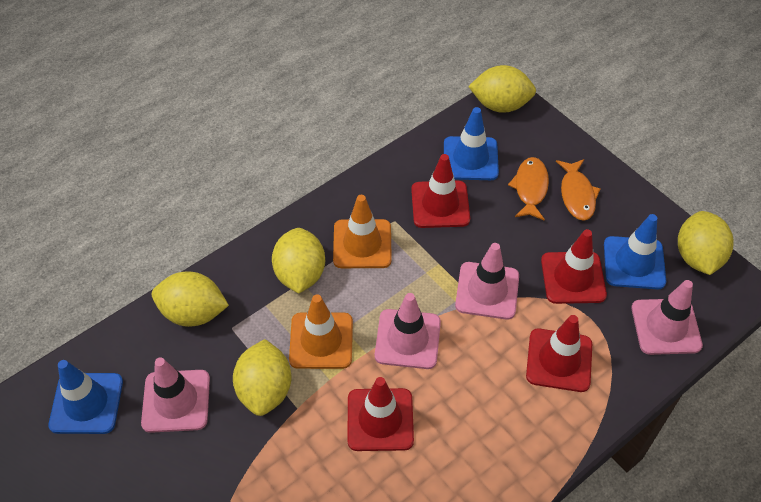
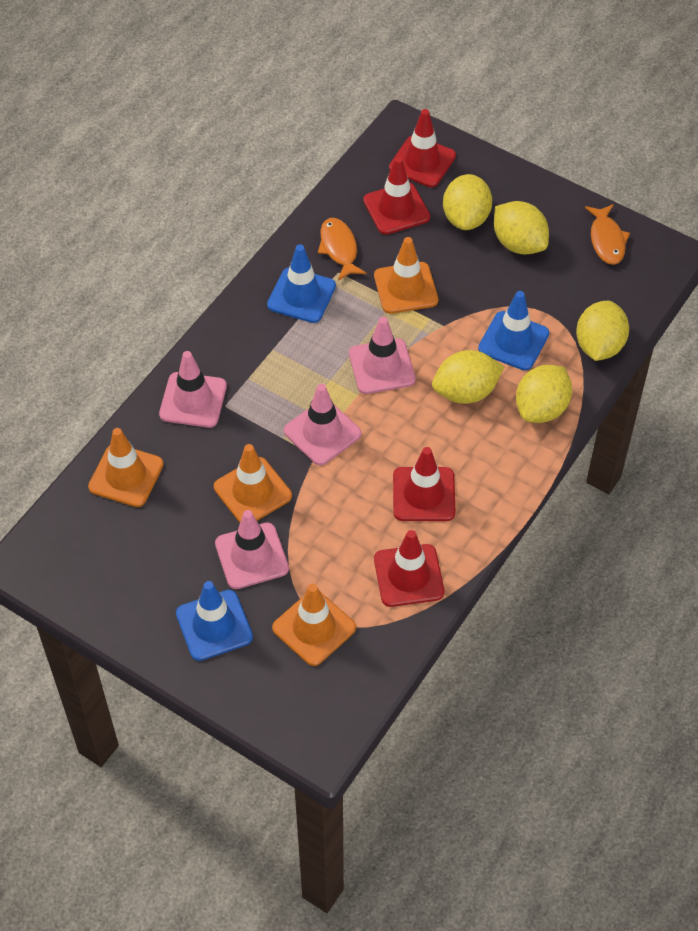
orange traffic cone: [289,295,353,369] [333,195,392,268] = 2 -> [88,428,164,507] [214,444,292,523] [272,584,356,666] [374,237,438,314] = 4

